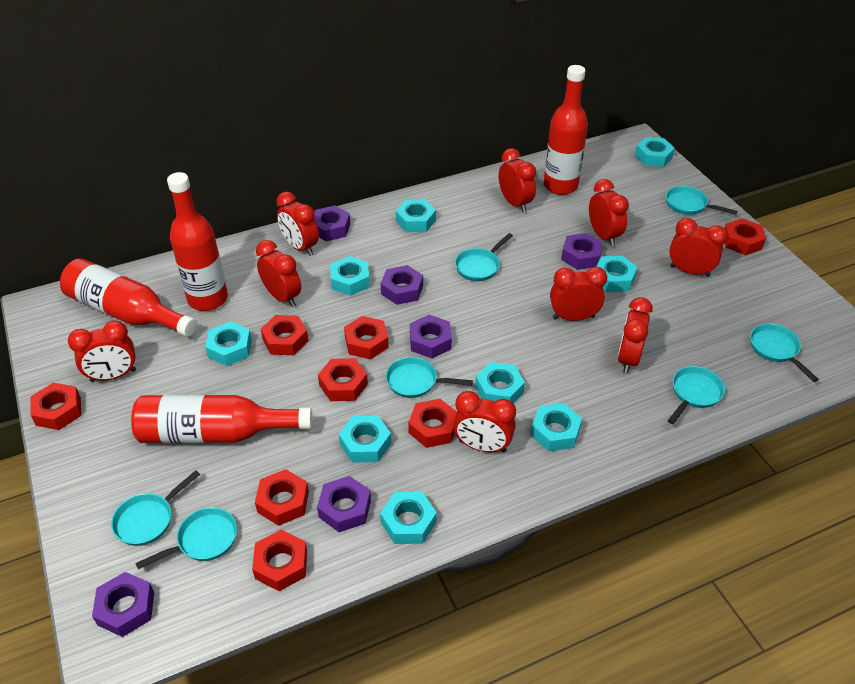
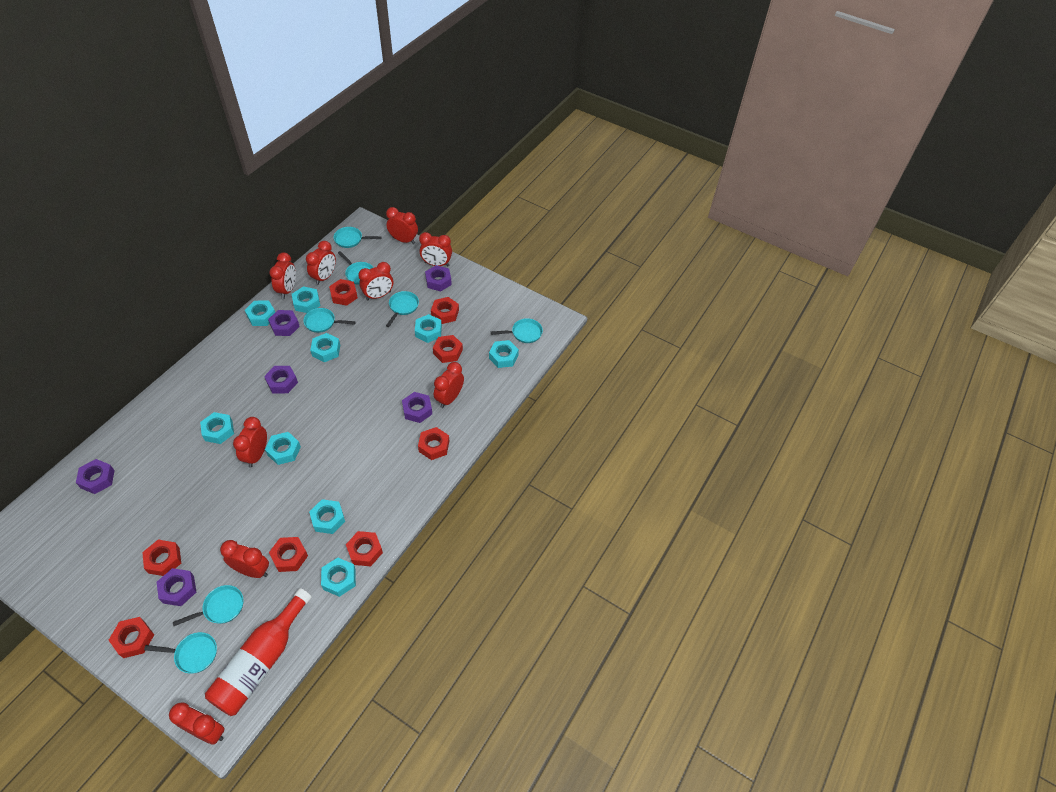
red bottle: [60,258,197,337] [131,395,312,443] [167,172,228,311] [544,65,588,195] = 4 -> [205,588,312,716] = 1

